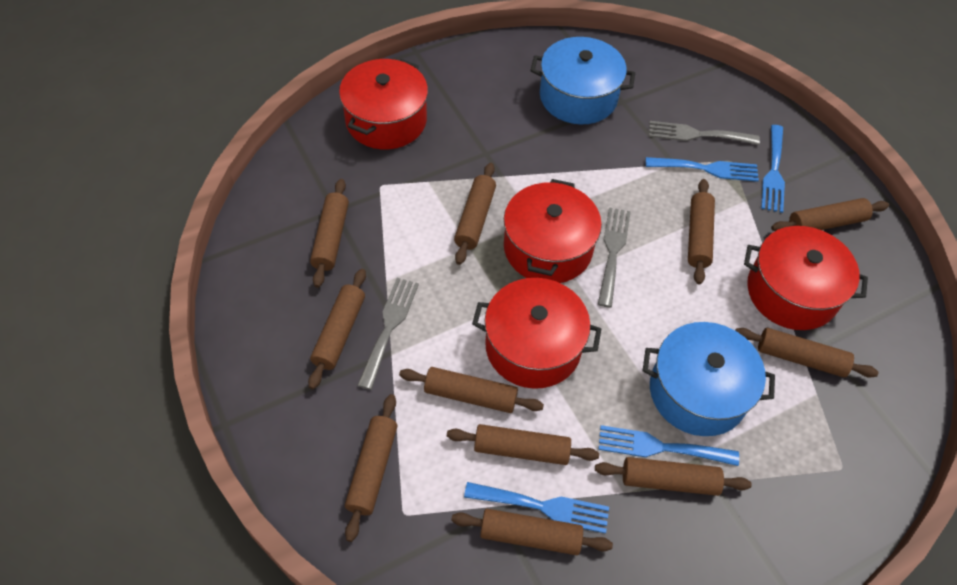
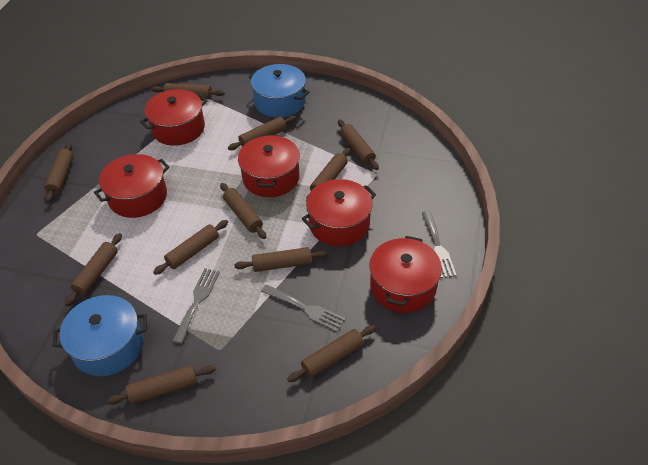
blue fork: [464,482,609,534] [598,425,739,466] [646,157,759,182] [761,125,785,213] = 4 -> none = 0
red pot: [339,59,428,149] [472,278,601,389] [504,179,602,283] [744,226,868,330] = 4 -> [94,154,170,218] [140,89,208,146] [238,135,300,197] [302,179,376,246] [369,236,442,313] = 5

